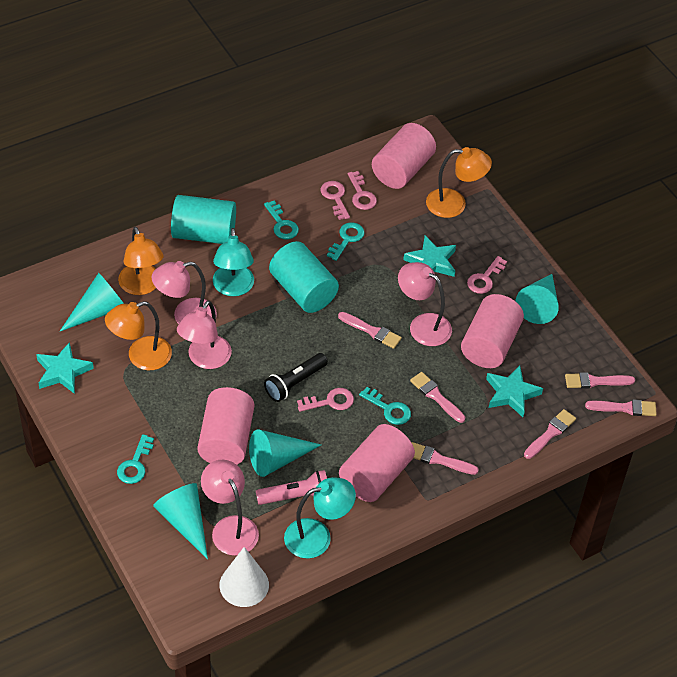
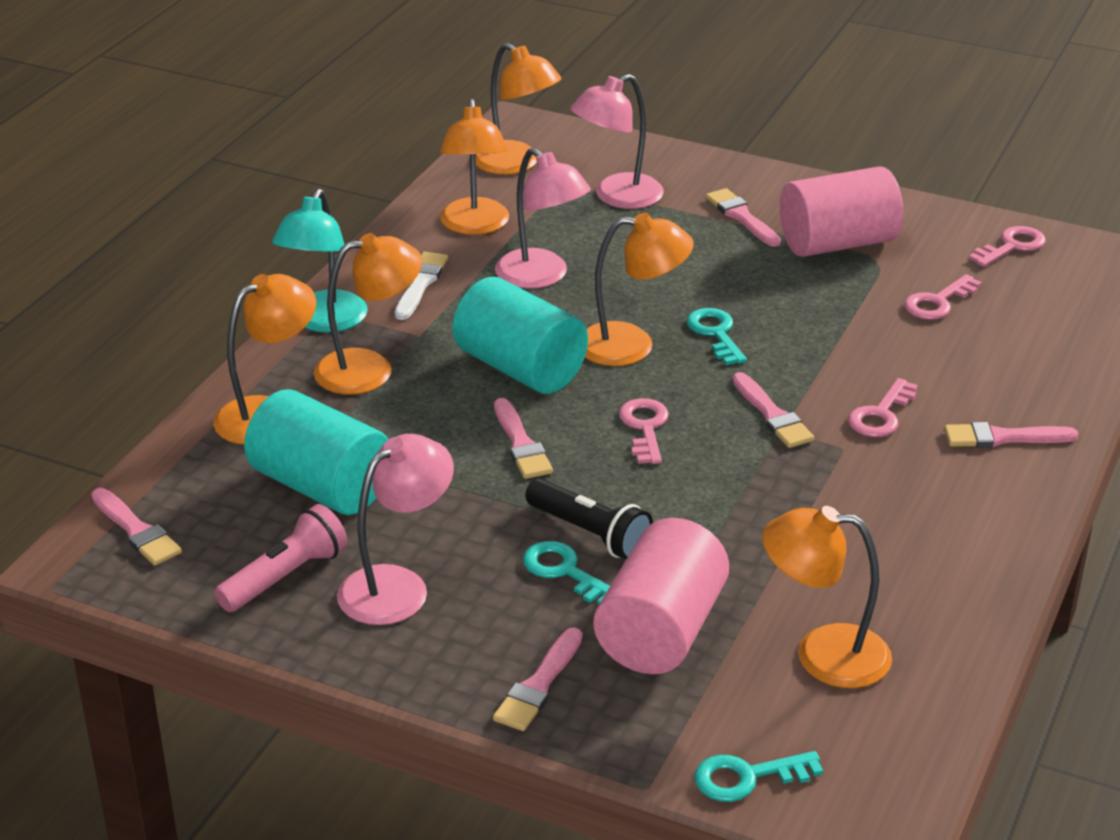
orange lamp: [105,301,172,370] [118,227,164,295] [426,147,492,218] = 3 -> [213,274,316,445] [314,233,422,395] [440,99,509,235] [476,43,561,175] [585,213,694,366] [762,506,892,688] = 6
pink cylinder: [197,387,254,465] [339,424,415,502] [372,123,436,189] [461,294,524,368] = 4 -> [594,518,729,674] [780,166,903,257] = 2
pink lamp: [152,261,217,324] [177,301,232,369] [201,460,259,556] [398,262,452,346] = 4 -> [337,434,454,625] [495,148,591,289] [570,74,664,209] = 3
turquoise cone: [60,273,124,331] [153,483,208,559] [249,429,321,477] [516,274,559,324] = 4 -> none = 0
turquoise key: [117,434,154,484] [264,201,299,239] [327,222,365,261] [359,387,411,425] = 4 -> [523,541,610,605] [687,308,747,365] [694,751,823,802] = 3
turquoise lamp: [213,228,254,296] [284,477,356,559] = 2 -> [272,189,368,333] = 1
turquoise star: [36,342,94,394] [403,236,456,277] [486,366,543,417] = 3 -> none = 0
white brush: none = 0 -> [395,252,448,320] = 1
white cone: [219,547,269,607] = 1 -> none = 0

